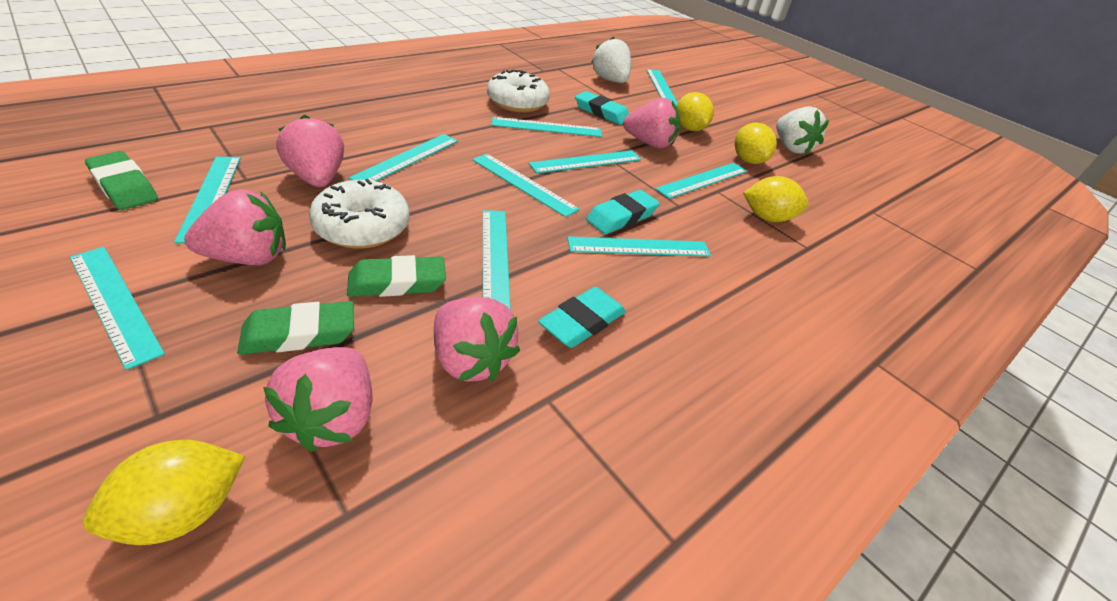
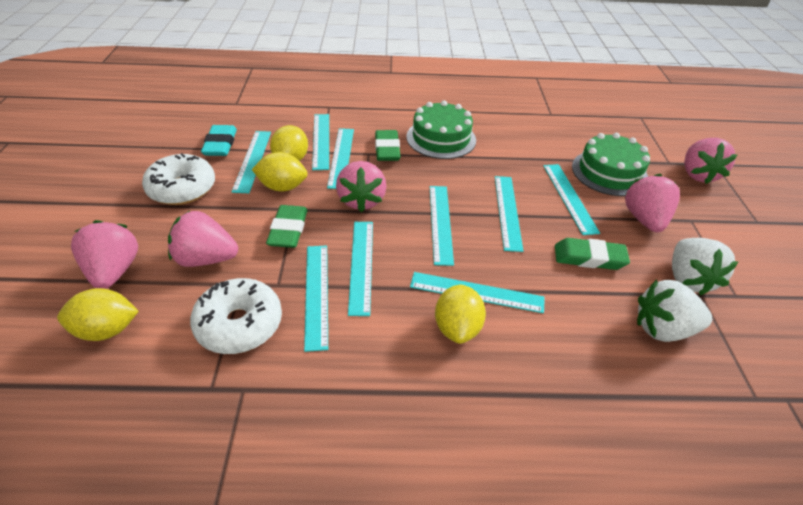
green cake: none = 0 -> [406,100,476,159] [572,133,650,196] = 2
turquoise eraser: [538,287,626,348] [575,91,629,125] [586,190,660,234] = 3 -> [201,125,237,156] = 1
turquoise ruler: [70,247,165,370] [174,157,241,243] [349,134,458,181] [472,154,580,217] [483,210,511,311] [492,117,602,137] [529,150,642,173] [567,236,711,257] [646,69,678,107] [656,163,747,199] = 10 -> [232,131,271,193] [304,246,328,352] [312,114,329,170] [327,128,354,189] [348,222,373,316] [410,272,545,313] [430,186,454,266] [495,176,524,252] [543,164,600,235] = 9

